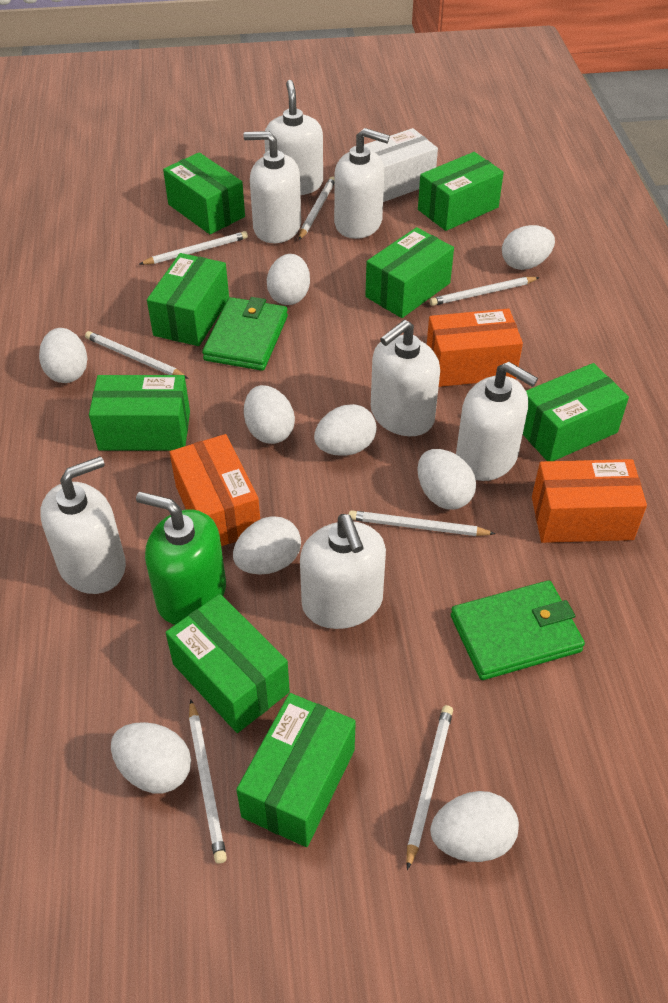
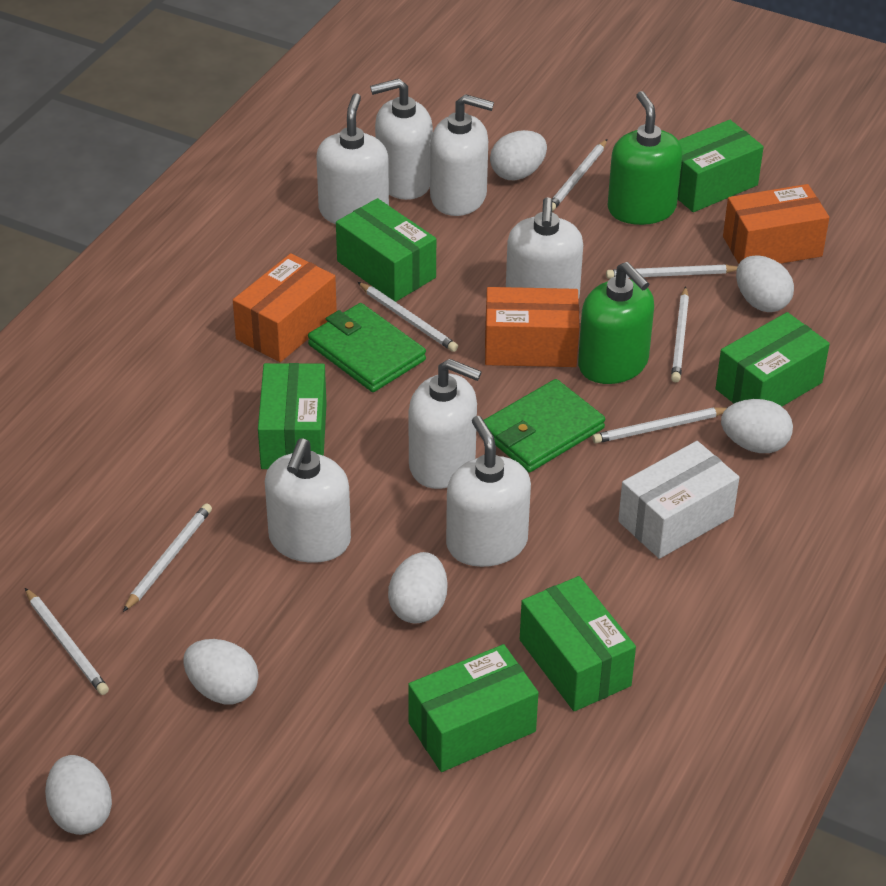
green box: [89,375,190,451] [147,253,229,346] [163,152,245,234] [166,594,290,733] [236,693,356,847] [365,227,454,318] [418,152,504,231] [523,363,629,461] = 8 -> [258,363,327,469] [336,198,436,302] [408,644,539,772] [520,576,636,711] [678,120,764,212] [716,312,830,406] = 6
green soap dispenser: [136,492,226,625] = 1 -> [578,262,654,384] [608,91,683,225] = 2
white egg: [39,328,88,383] [111,722,191,794] [233,516,301,575] [244,385,295,444] [267,254,310,305] [314,404,377,456] [417,449,476,509] [430,791,519,862] [502,225,555,270] = 9 -> [45,755,112,835] [183,639,259,704] [388,552,447,624] [490,130,547,180] [721,399,793,453] [736,255,794,312] = 6

